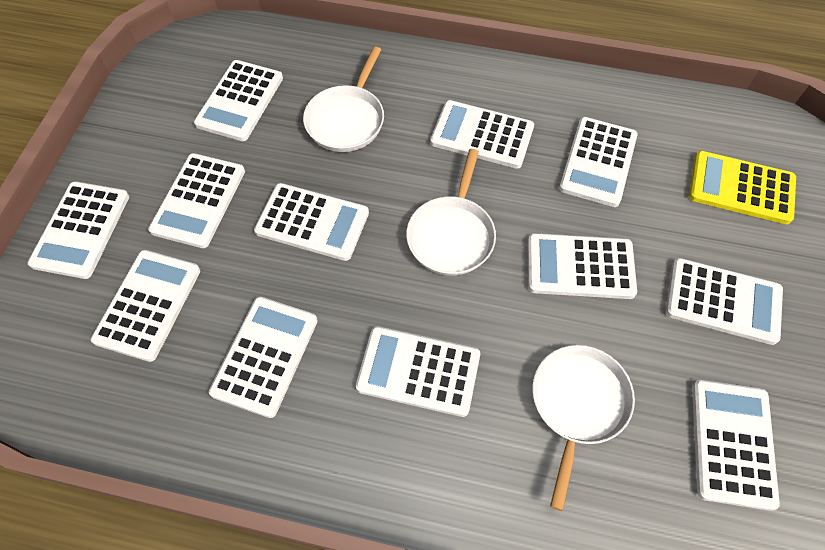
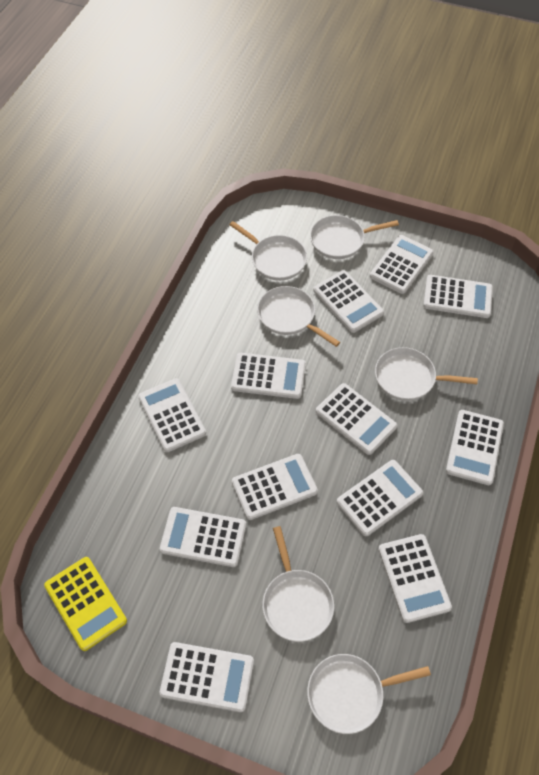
white pan: [303,46,384,152] [406,149,496,276] [533,345,635,511] = 3 -> [229,221,307,281] [257,286,340,347] [263,526,334,642] [307,654,431,734] [310,215,399,259] [375,347,478,401] = 6

